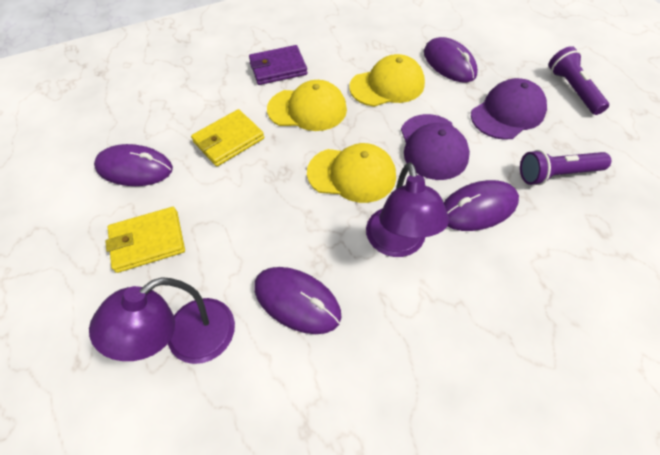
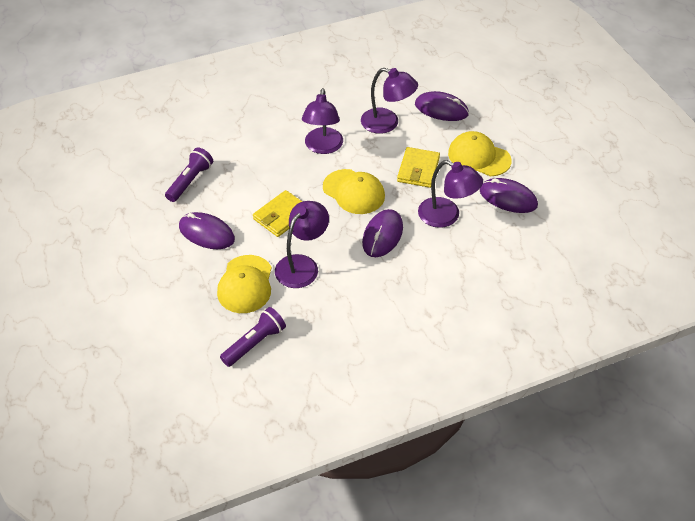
purple cap: [401,114,470,180] [471,78,547,140] = 2 -> none = 0
purple lamp: [89,277,235,364] [366,162,449,257] = 2 -> [275,201,329,288] [302,88,343,154] [361,68,418,134] [418,160,483,228] = 4
purple wallet: [249,45,308,85] = 1 -> none = 0

